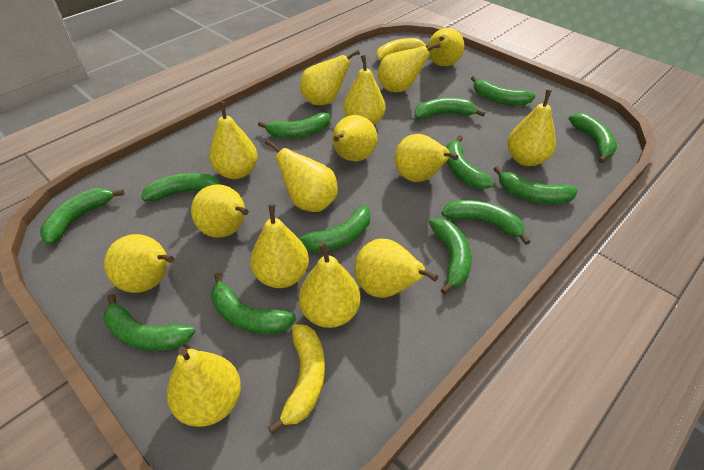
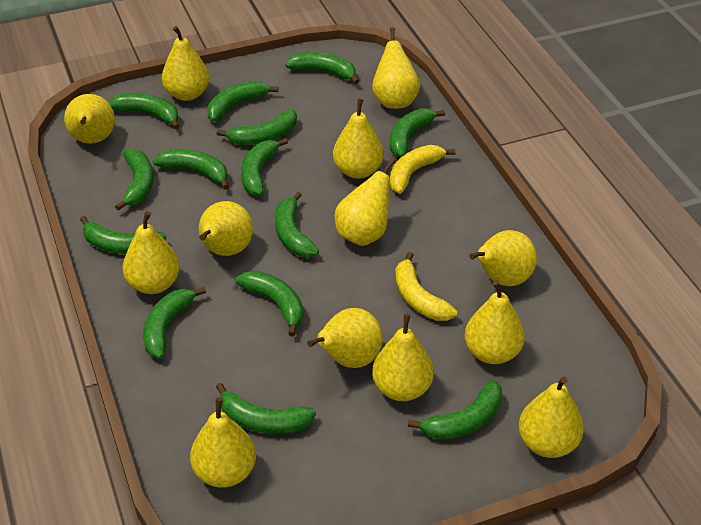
green banana: [40,188,124,245] [103,294,195,351] [141,173,220,201] [211,273,296,334] [258,113,330,138] [299,205,370,253] [414,97,485,119] [429,218,472,295] [441,200,530,245] [446,135,494,189] [471,76,536,105] [494,166,578,204] [569,113,617,163] = 13 -> [80,216,166,254] [109,93,179,129] [115,148,153,211] [143,287,206,359] [153,149,229,190] [207,81,278,122] [216,383,316,434] [217,109,297,145] [235,271,304,337] [241,138,288,196] [275,192,319,257] [285,52,359,84] [390,108,445,157] [408,380,502,439] = 14
yellow pear: [104,234,174,293] [167,347,241,427] [191,184,249,238] [209,102,258,179] [250,203,309,288] [265,139,338,212] [299,242,361,328] [300,50,360,105] [332,115,377,161] [343,55,385,125] [355,239,438,298] [378,43,441,92] [395,134,459,182] [428,28,465,66] [508,90,556,166] = 15 -> [64,94,115,144] [123,211,180,294] [162,26,209,101] [190,397,256,488] [199,201,253,256] [307,308,383,368] [333,98,384,179] [334,158,396,246] [372,27,420,109] [372,314,434,401] [465,280,525,364] [469,230,537,286] [519,376,584,458] = 13

